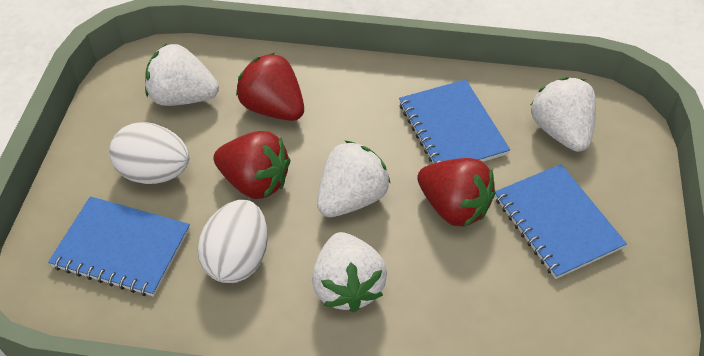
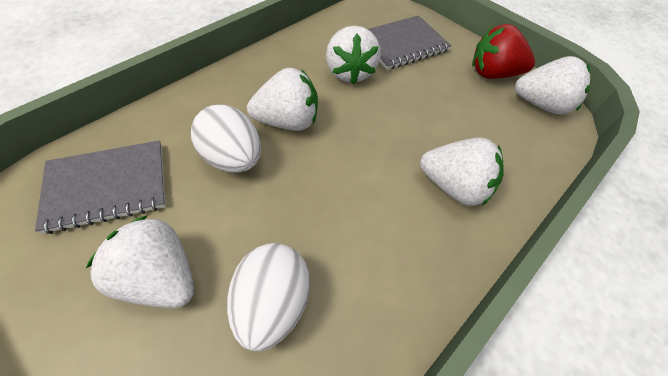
blue notebook: [48,196,190,297] [399,79,510,164] [495,164,627,279] = 3 -> none = 0
grey notebook: none = 0 -> [35,140,166,234] [367,15,451,70] = 2
red strawberry: [213,131,291,199] [236,53,304,121] [417,158,496,227] = 3 -> [472,24,535,79] = 1
white strawberry: [145,44,219,106] [312,232,387,313] [317,141,391,217] [531,77,596,152] = 4 -> [86,215,194,308] [247,68,318,131] [326,26,381,84] [420,138,504,206] [515,56,591,114] = 5

